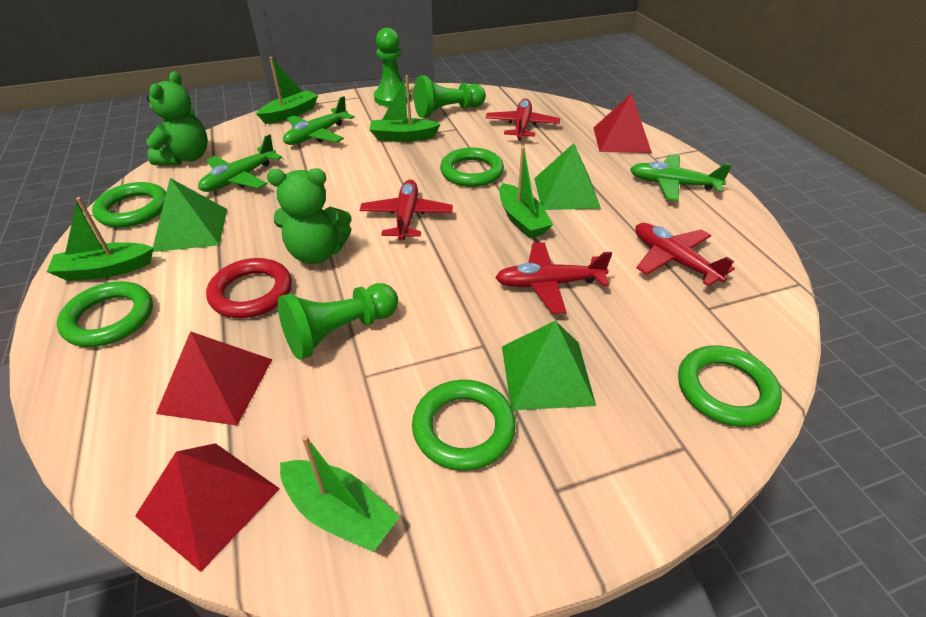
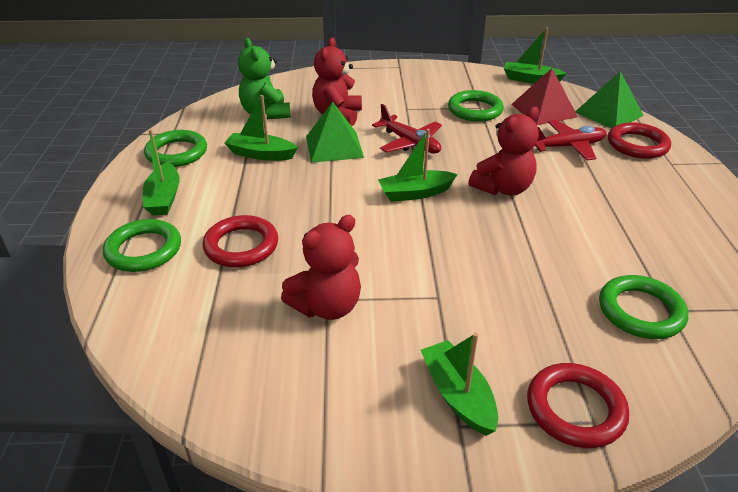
green pawn: [278,283,398,360] [374,28,411,107] [414,76,486,118] = 3 -> none = 0
green plane: [198,134,282,192] [283,96,355,145] [630,154,732,201] = 3 -> none = 0
green pyramid: [153,178,227,252] [502,321,596,410] [534,143,601,210] = 3 -> [306,102,364,163] [575,71,644,129] = 2
green ring: [57,281,153,347] [92,182,166,227] [412,380,516,471] [440,147,504,187] [678,346,782,427] = 5 -> [103,219,181,272] [144,130,207,167] [448,90,504,122] [599,275,688,339] = 4
green teddy bear: [146,71,208,165] [267,168,351,264] = 2 -> [238,38,291,119] = 1
red plane: [360,180,453,241] [486,98,560,141] [495,242,612,314] [635,223,735,286] = 4 -> [372,104,442,153] [535,120,607,161] = 2
red pyramid: [135,443,280,572] [156,331,272,426] [594,93,652,153] = 3 -> [511,68,578,125] = 1
red ring: [206,258,292,318] = 1 -> [202,215,278,267] [527,363,629,448] [608,122,671,159] = 3
red teddy bear: none = 0 -> [281,215,361,320] [312,38,362,126] [468,107,539,195] = 3

